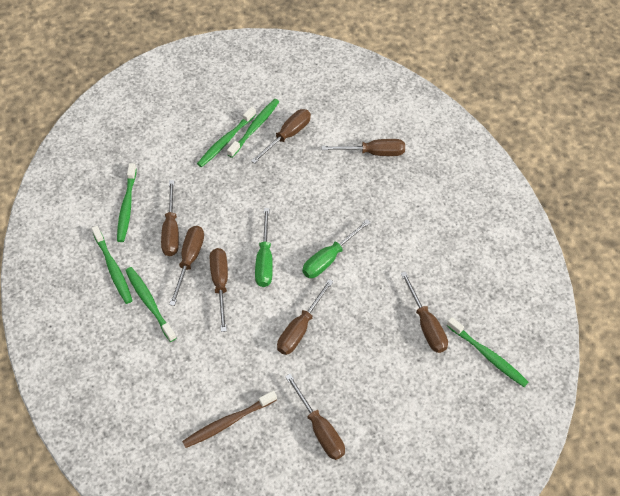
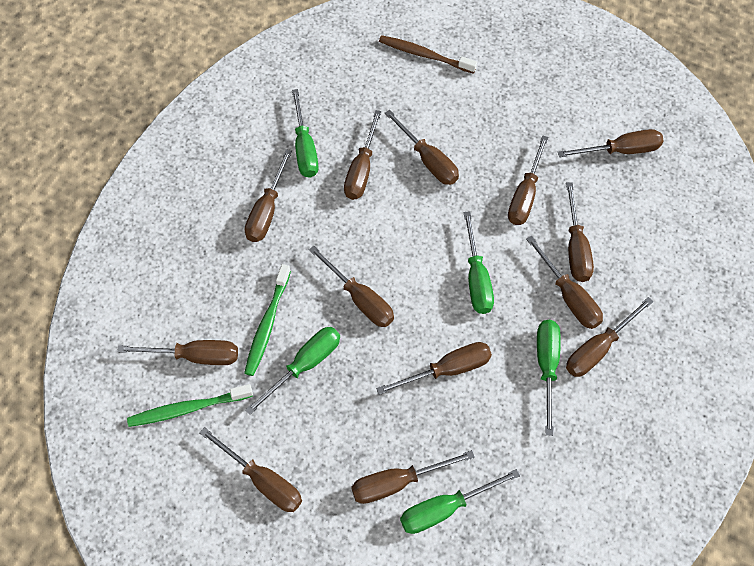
brown screwdriver: [161,180,179,256] [169,226,204,306] [210,248,228,332] [251,109,311,164] [277,279,334,355] [285,374,345,460] [321,139,405,156] [400,271,448,353] = 8 -> [117,340,238,365] [199,427,302,512] [245,149,292,242] [309,246,394,327] [344,110,382,200] [351,450,475,504] [376,342,492,395] [385,110,459,185] [508,135,548,225] [526,236,603,329] [558,129,663,157] [566,182,594,282] [566,297,654,377] = 13
green screwdriver: [255,208,273,287] [302,219,371,278] = 2 -> [245,327,340,415] [292,89,319,178] [400,469,520,534] [463,211,494,314] [537,320,561,436] = 5
green toothbrush: [91,226,133,304] [117,163,137,242] [125,267,176,342] [197,107,256,167] [227,99,279,158] [446,317,528,387] = 6 -> [127,384,253,427] [244,264,291,376] = 2

